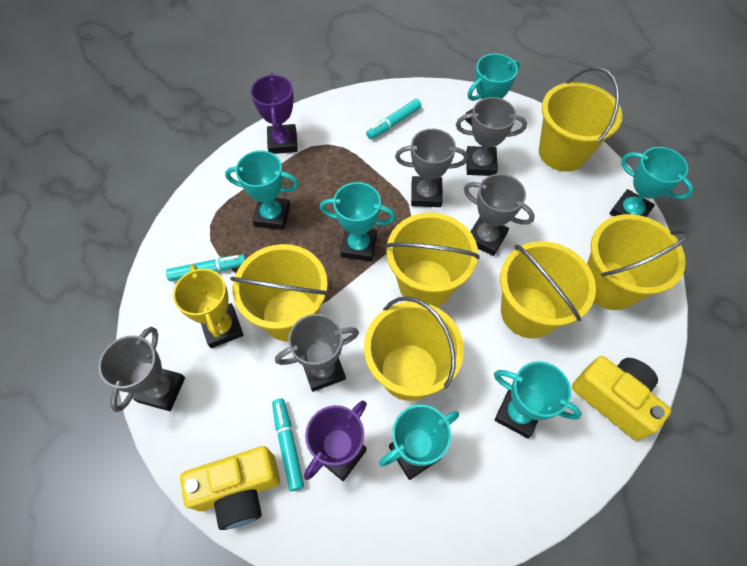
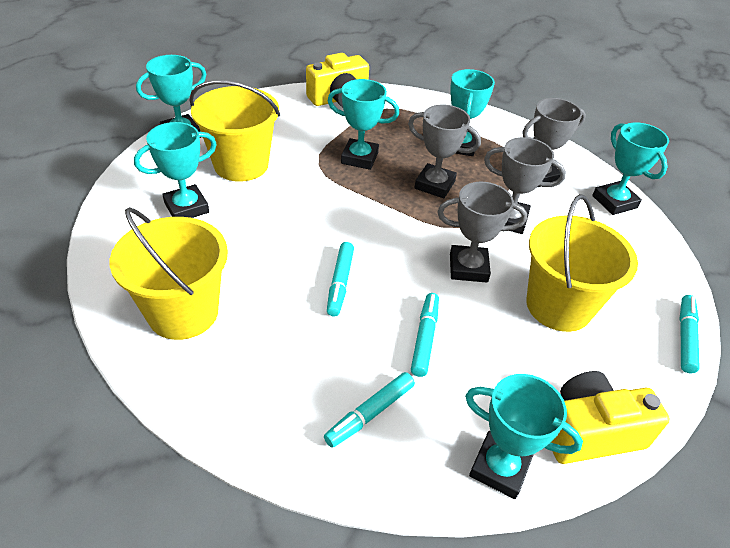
grey trophy: [98,327,185,412] [275,314,359,392] [395,129,468,207] [456,97,527,176] [464,174,535,256] = 5 -> [408,105,481,198] [437,182,527,283] [484,137,566,234] [522,98,586,187] = 4
purple trophy: [250,73,298,154] [304,401,367,481] = 2 -> none = 0
turquoise marker: [166,254,246,281] [272,398,304,491] [366,99,422,139] = 3 -> [324,372,415,448] [327,242,354,316] [411,293,439,377] [679,295,700,373] = 4
yellow bucket: [230,244,328,341] [364,296,464,401] [385,213,480,307] [500,241,596,339] [539,67,623,172] [587,214,690,310] = 6 -> [110,207,228,340] [189,80,280,182] [527,194,638,332] = 3
yellow trophy: [173,264,243,348] = 1 -> none = 0

